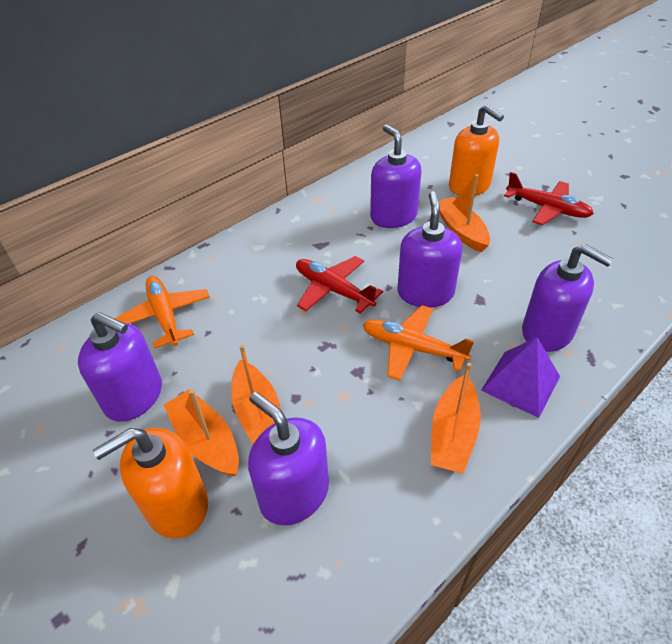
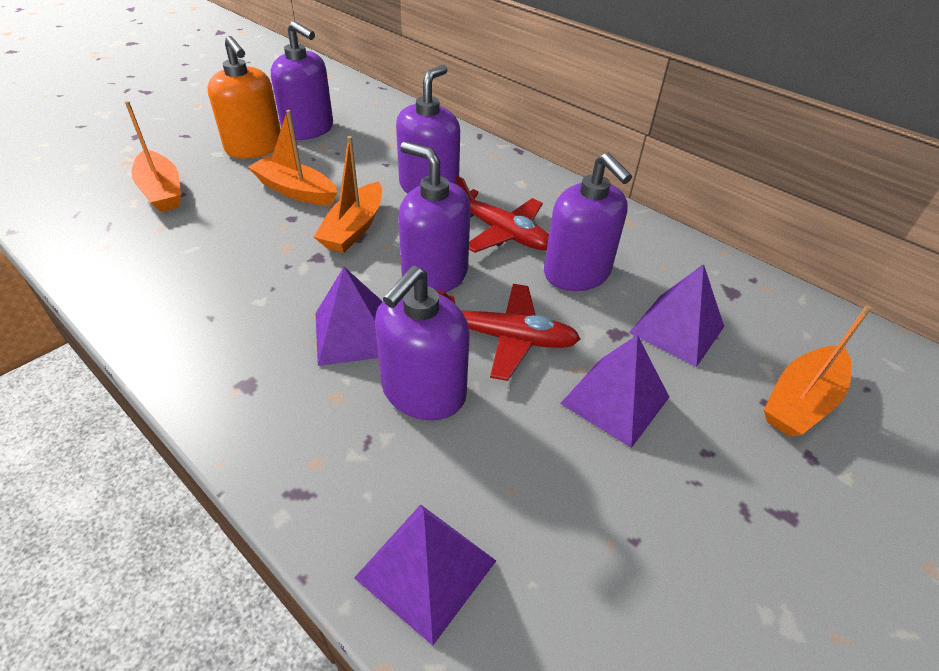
orange plane: [114,276,210,348] [363,305,474,381] = 2 -> none = 0
orange soap dispenser: [93,428,208,539] [449,104,504,196] = 2 -> [207,36,281,159] = 1
purple pyramid: [481,337,560,418] = 1 -> [316,267,383,366] [354,504,496,645] [560,335,669,448] [629,264,724,367] = 4

